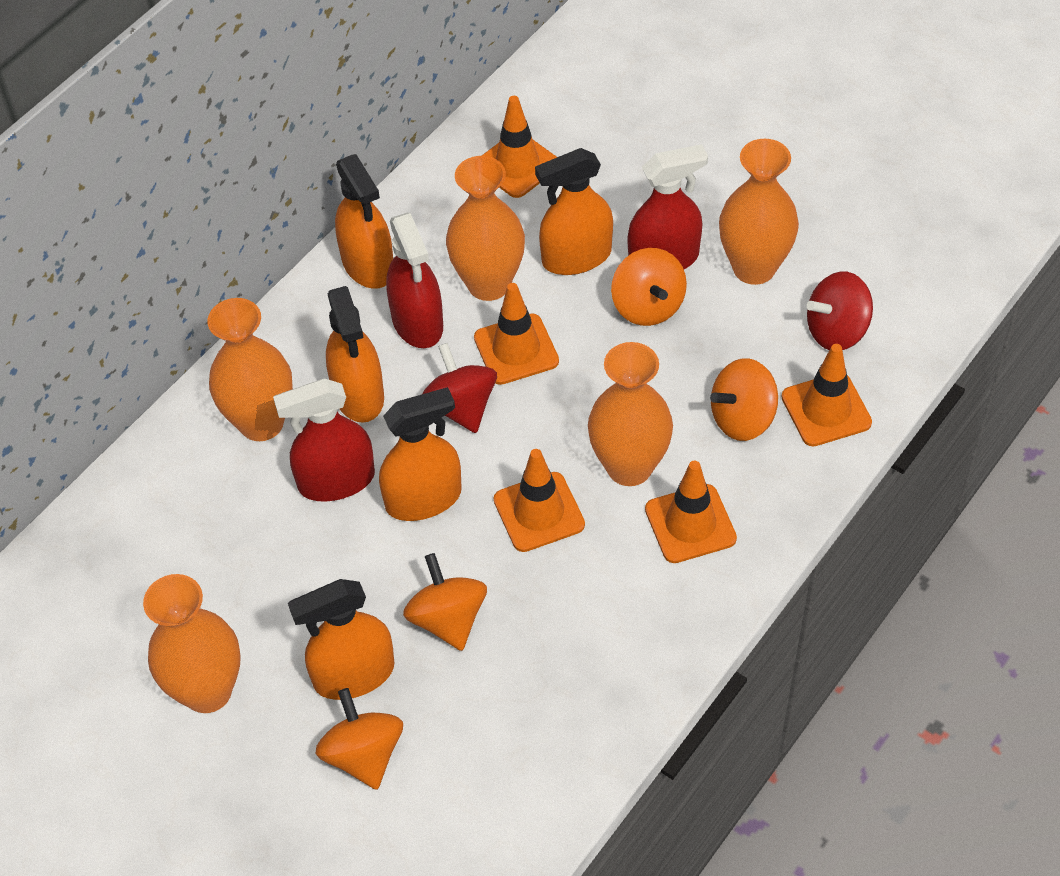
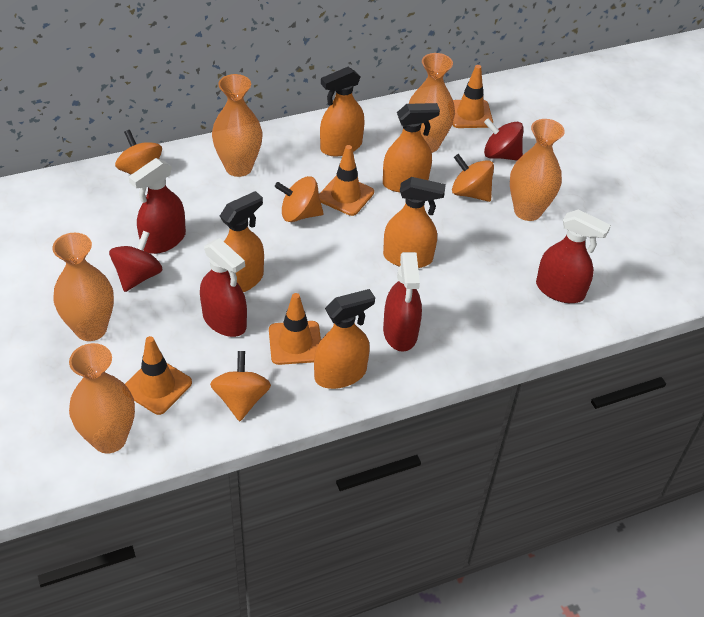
orange traffic cone: [474,283,559,385] [482,96,557,198] [494,449,585,552] [645,461,737,563] [781,344,872,446] = 5 -> [125,336,192,415] [269,293,321,365] [319,145,374,216] [452,65,493,128] = 4
red spray bottle: [273,378,375,502] [386,213,443,348] [628,144,708,269] = 3 -> [129,158,186,254] [200,238,247,337] [383,252,422,352] [536,209,611,303] = 4

